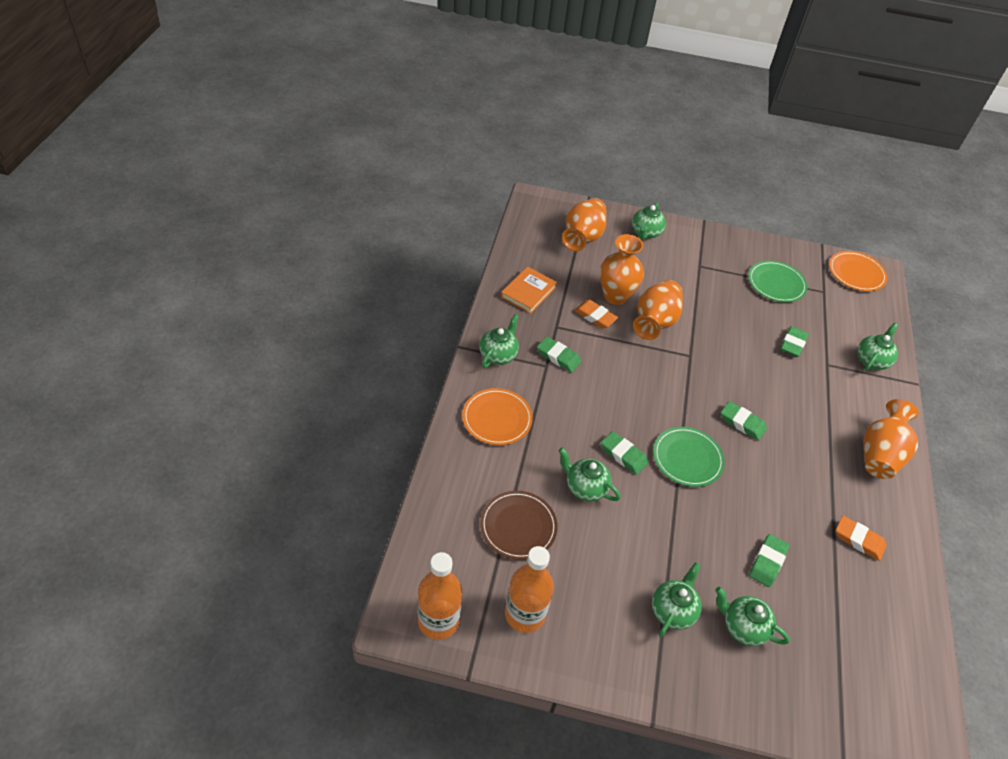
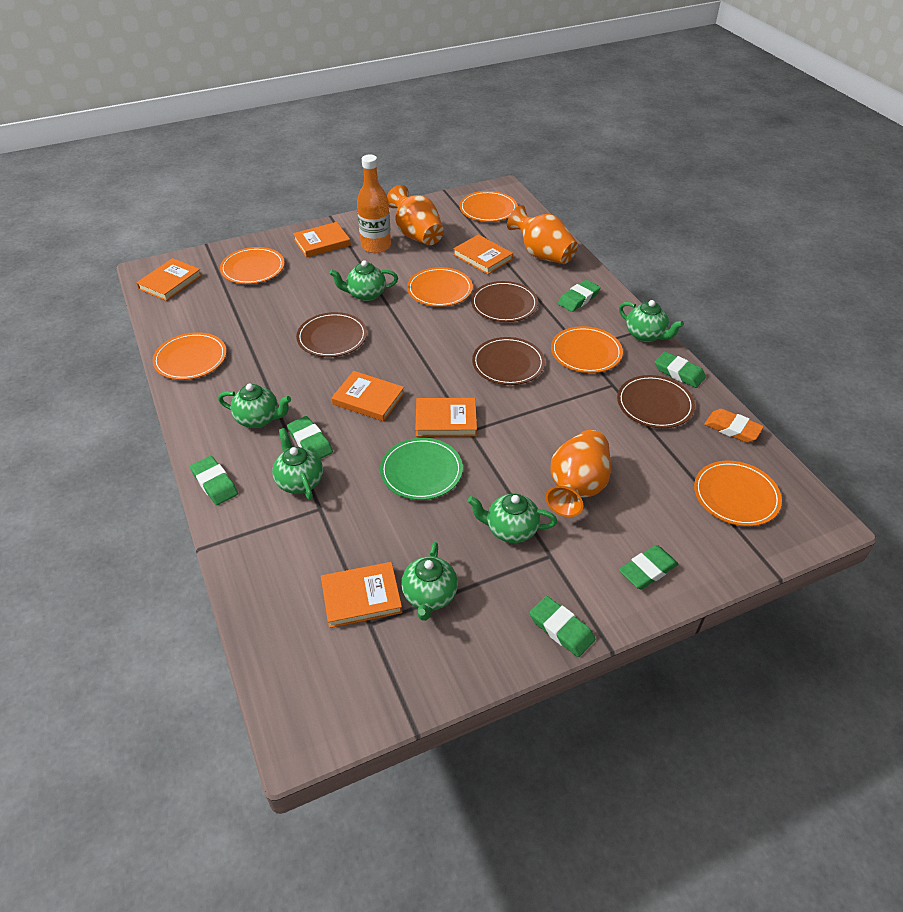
brown plate: [480,491,558,560] = 1 -> [296,312,367,357] [471,281,538,322] [472,337,545,385] [617,375,695,428] = 4
green eraser: [537,337,582,372] [601,431,649,475] [721,401,767,440] [749,534,789,587] [780,326,809,357] = 5 -> [190,456,238,505] [287,416,333,459] [530,596,595,657] [558,280,601,312] [619,545,678,590] [655,351,706,388] = 6
green plate: [653,427,725,487] [748,261,808,302] = 2 -> [380,438,463,500] = 1
orange book: [501,267,557,314] = 1 -> [136,258,202,301] [293,222,351,258] [321,562,403,628] [332,371,405,421] [415,398,477,437] [453,234,513,274] = 6
orange bottle: [418,552,462,640] [505,546,554,633] = 2 -> [357,154,391,253] = 1
orange eraser: [574,300,618,329] [836,516,886,561] = 2 -> [704,409,764,443] = 1
orange plate: [462,388,533,445] [829,251,887,291] = 2 -> [152,332,227,380] [220,247,285,284] [407,267,473,307] [459,191,518,222] [551,326,623,373] [694,461,782,526] = 6
orange vase: [562,198,607,251] [600,234,644,305] [633,280,683,340] [863,399,919,479] = 4 -> [387,185,444,245] [507,205,578,264] [546,430,611,517] = 3

